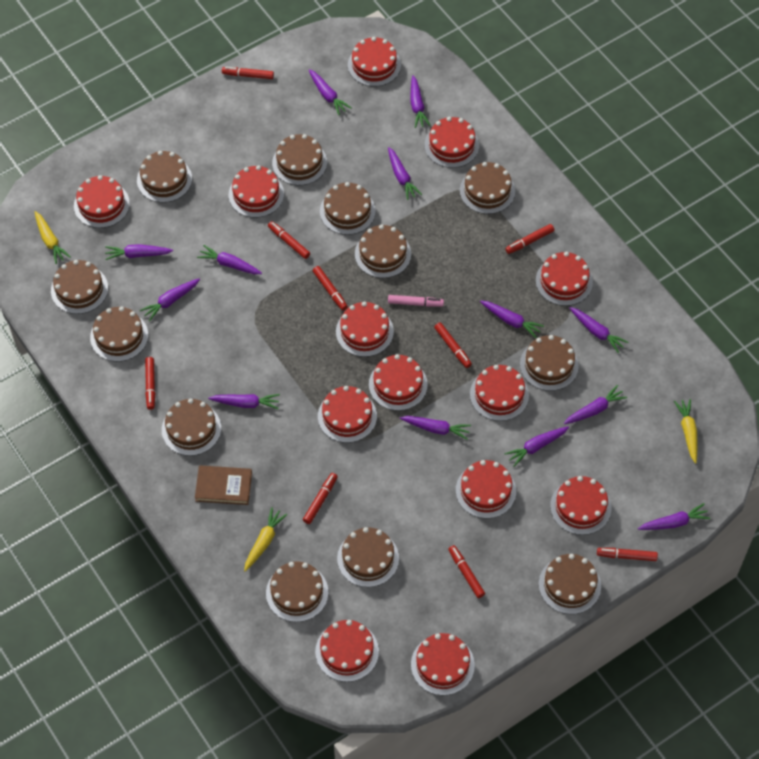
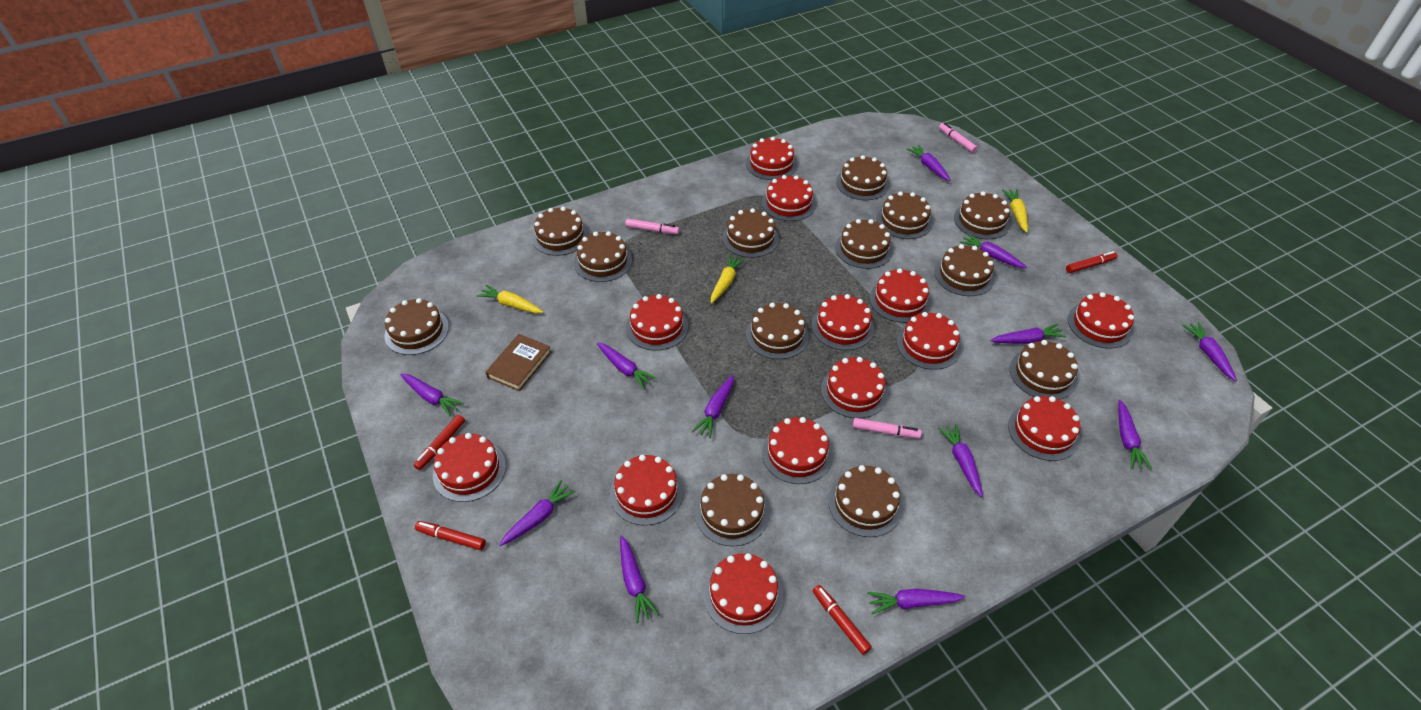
brown cake: [51,260,108,314] [90,306,148,362] [137,151,192,203] [162,398,221,456] [266,561,328,622] [272,134,327,185] [320,182,376,235] [337,527,399,587] [355,224,411,278] [460,162,515,214] [520,335,579,391] [539,554,601,614] = 12 -> [384,298,449,355] [532,207,588,256] [574,231,632,282] [695,474,769,546] [722,208,779,258] [746,302,809,359] [828,465,903,537] [835,219,893,269] [836,155,889,200] [876,192,933,239] [934,244,995,296] [954,191,1011,239] [1010,340,1078,400] = 13
pink marker: [388,295,444,307] = 1 -> [625,219,679,234] [853,418,922,438] [939,123,977,153] = 3
purple carrot: [105,244,173,260] [140,278,200,321] [197,245,262,274] [208,394,280,409] [309,69,351,115] [388,147,422,200] [400,416,471,440] [410,75,431,128] [480,301,544,338] [504,426,569,467] [564,385,627,424] [570,307,628,353] [638,503,710,530] = 13 -> [400,373,464,417] [499,480,576,546] [597,342,657,389] [620,535,659,623] [692,375,734,438] [867,589,965,614] [907,145,951,181] [938,424,983,497] [960,233,1027,268] [990,324,1066,344] [1118,400,1152,469] [1182,322,1237,381] = 12
red marker: [145,357,155,410] [222,67,274,79] [268,221,310,259] [303,473,338,524] [313,266,348,310] [434,323,472,368] [448,545,485,598] [505,224,554,254] [597,548,658,561] = 9 -> [414,415,465,470] [415,521,486,550] [813,585,872,655] [1066,251,1117,273] = 4

